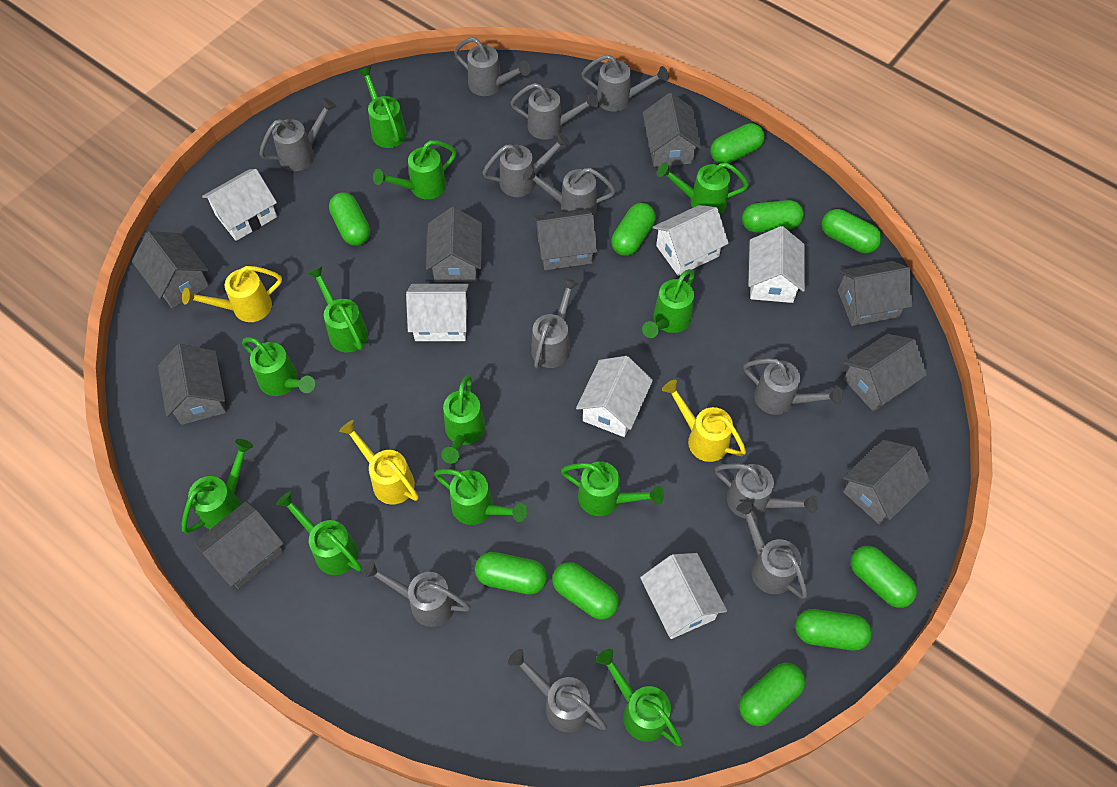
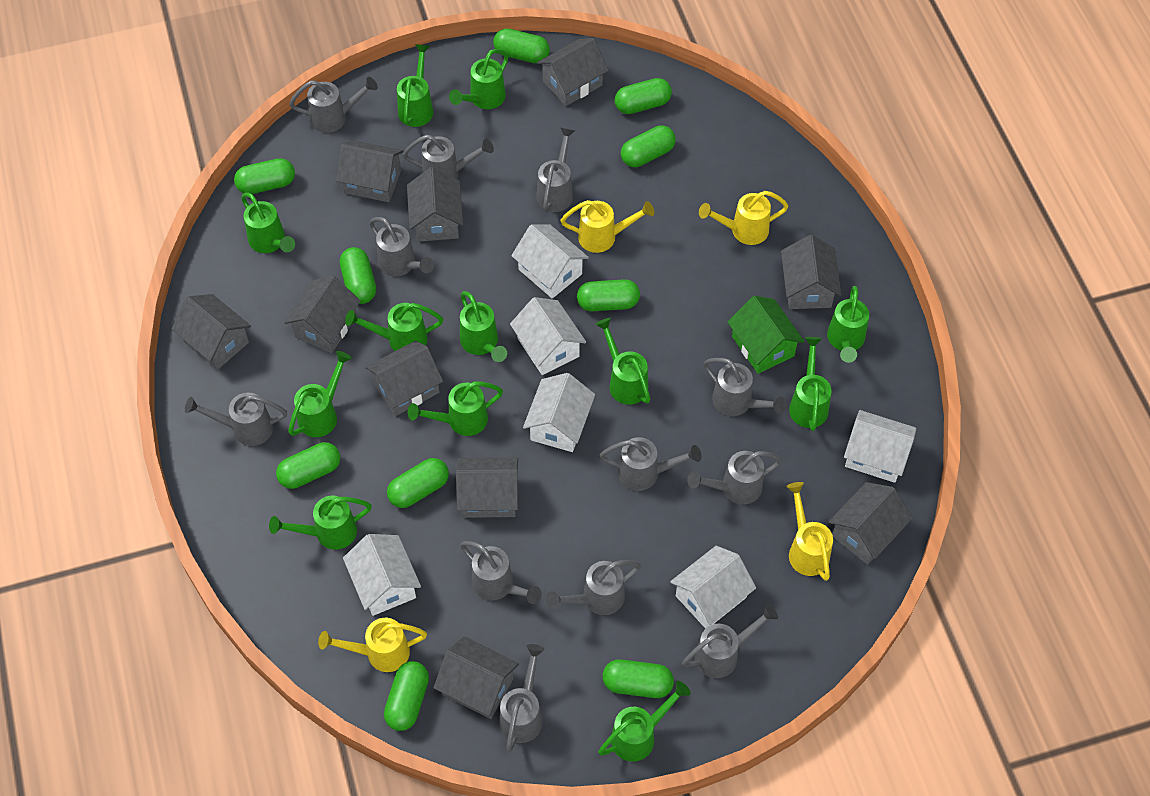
green house: none = 0 -> [727,296,805,374] = 1
grey house: [132,231,209,308] [158,344,226,425] [194,501,284,589] [426,207,482,282] [533,208,598,270] [643,93,702,167] [838,261,912,326] [843,440,930,524] [844,334,927,412] = 9 -> [171,294,251,370] [284,275,360,353] [336,140,403,202] [366,341,443,416] [407,167,463,242] [433,636,519,719] [456,457,518,518] [537,38,609,106] [781,235,841,309] [829,482,913,565] = 10
yellow watering can: [182,266,282,322] [339,420,419,504] [662,380,746,462] = 3 -> [318,618,427,672] [561,200,654,253] [699,191,789,245] [786,482,833,581] = 4

